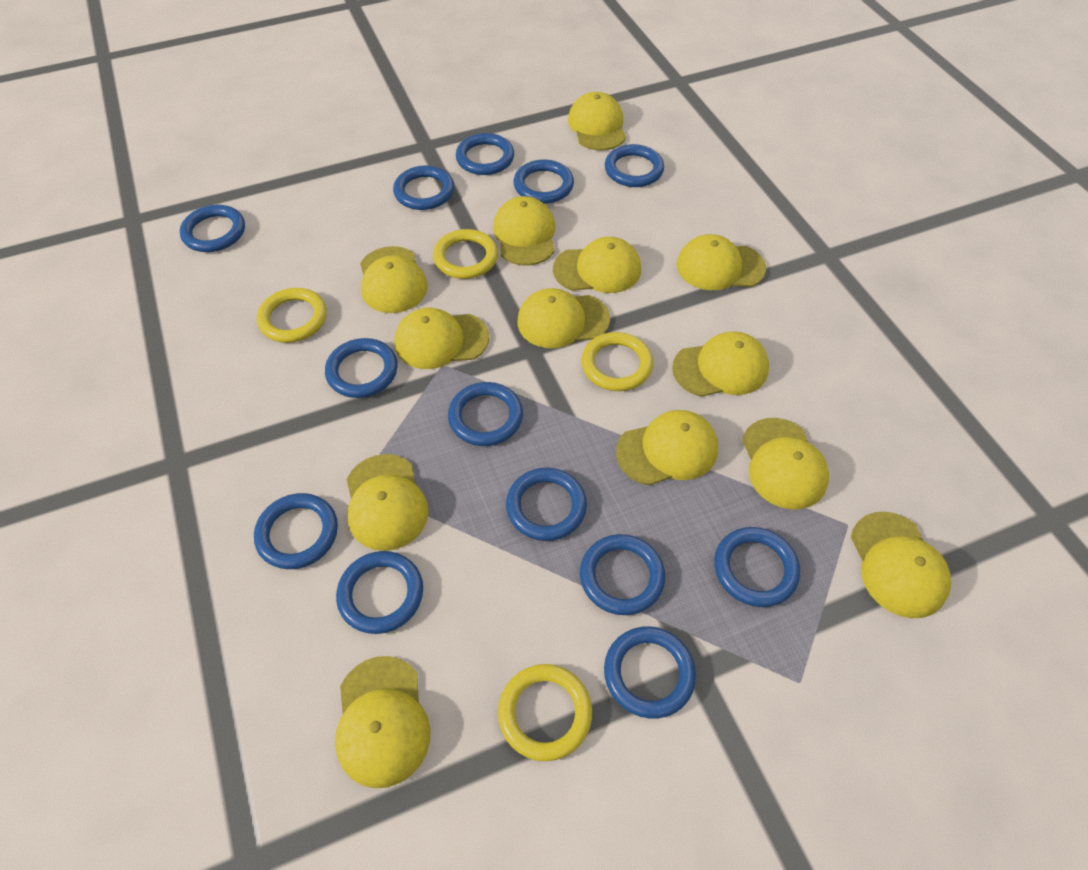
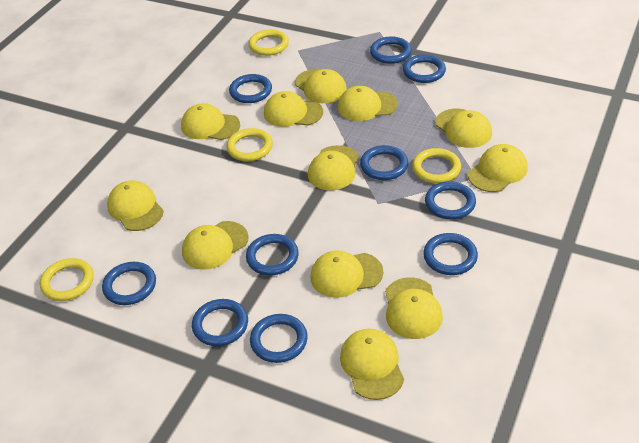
blue ring: [180,205,245,252] [254,493,338,569] [325,338,398,398] [336,551,423,634] [393,165,454,210] [448,382,523,446] [456,133,514,175] [506,468,587,541] [514,160,574,204] [580,534,665,615] [604,626,696,719] [605,144,664,187] [714,527,800,607] = 13 -> [102,262,156,305] [192,299,248,346] [229,74,272,103] [246,234,299,276] [250,314,308,363] [360,145,408,180] [370,36,412,64] [403,54,446,83] [423,233,478,275] [425,181,476,219] = 10
yellow cap: [335,656,430,788] [347,454,429,551] [360,246,428,313] [394,308,489,369] [493,196,555,266] [517,288,610,348] [553,237,641,293] [568,92,626,150] [616,410,718,485] [672,331,769,397] [677,234,766,291] [742,418,829,510] [851,512,951,618] = 13 -> [107,180,164,231] [181,103,240,140] [182,221,249,270] [264,91,323,127] [295,69,347,103] [308,145,359,190] [311,250,383,298] [338,86,398,121] [340,329,404,400] [385,277,443,339] [435,108,492,148] [468,144,528,192] = 12

